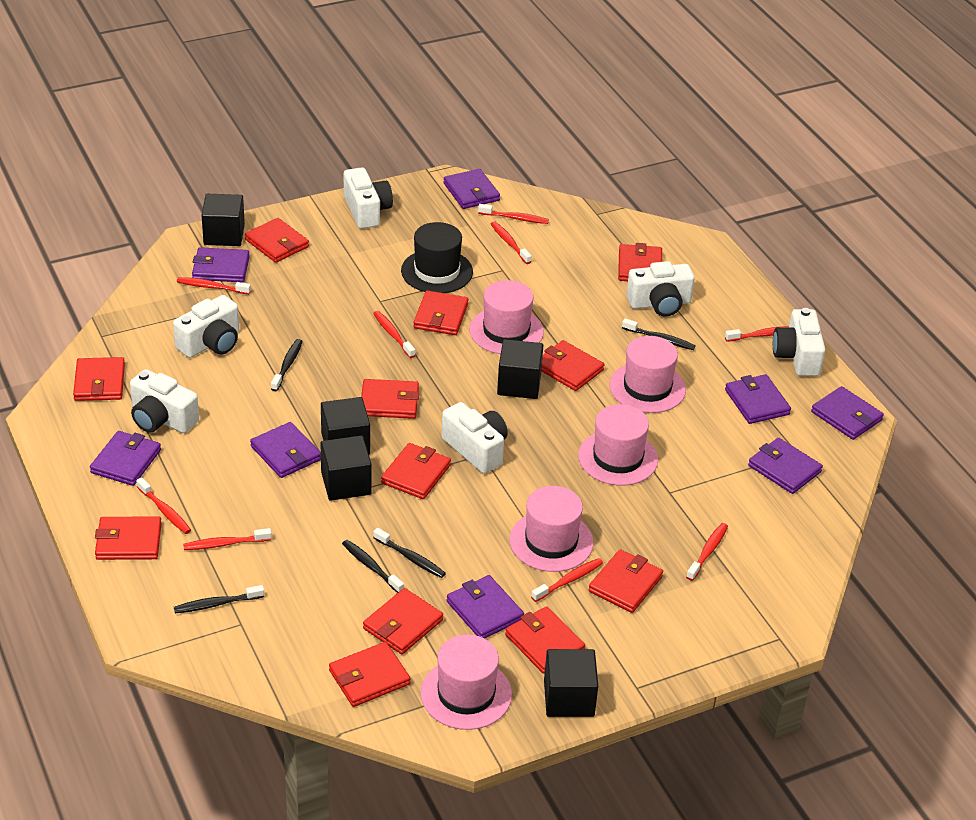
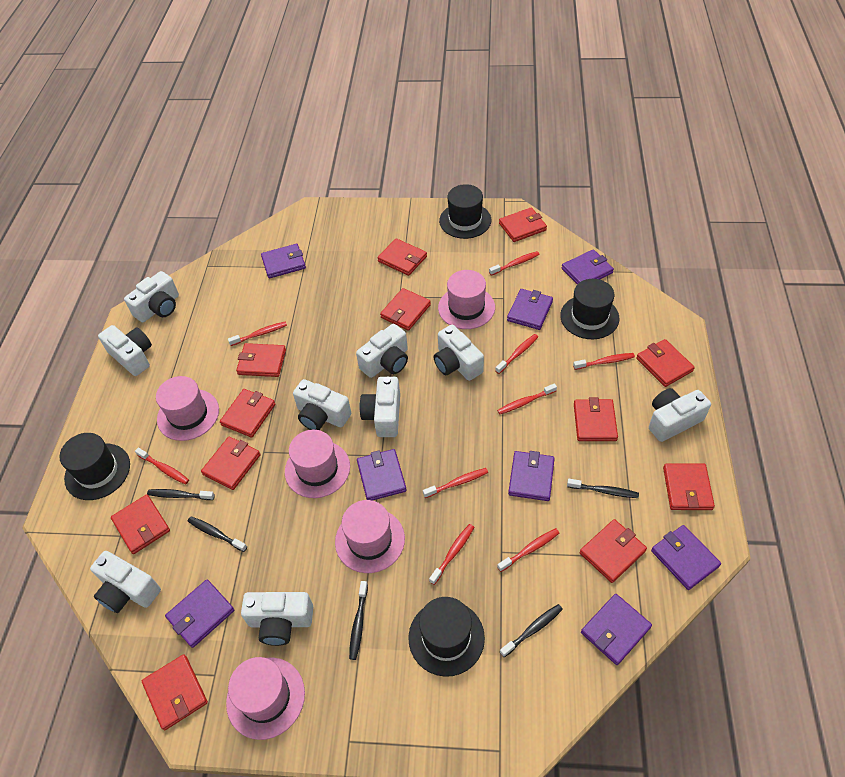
black cube: [202,194,245,246] [320,435,371,501] [321,397,370,455] [497,339,543,399] [544,649,598,717] = 5 -> none = 0
black hat: [401,222,473,293] = 1 -> [59,433,130,500] [408,597,485,677] [439,184,491,239] [560,279,619,339] = 4
white camera: [130,369,199,433] [173,295,239,358] [344,167,393,229] [442,402,508,474] [626,261,695,316] [773,308,825,376] = 6 -> [90,551,161,613] [98,325,152,376] [124,271,179,323] [241,592,313,646] [293,379,351,430] [356,324,408,378] [360,377,400,437] [434,325,484,381] [649,388,711,442] = 9

